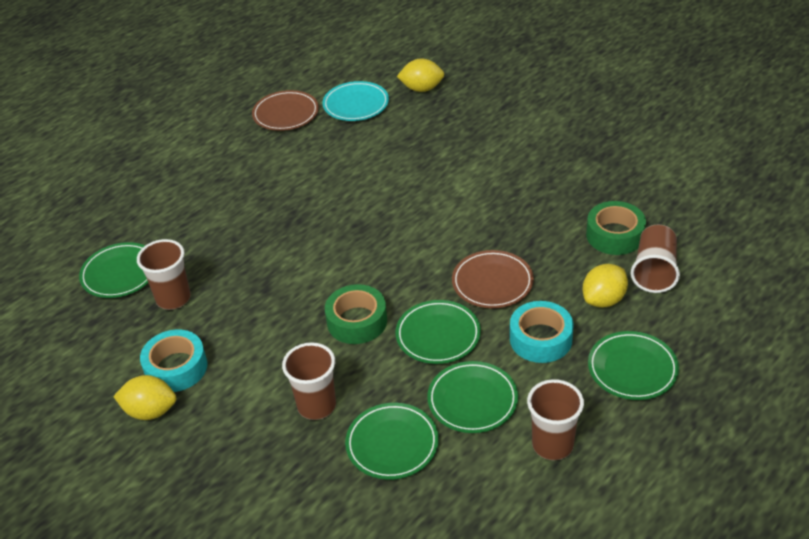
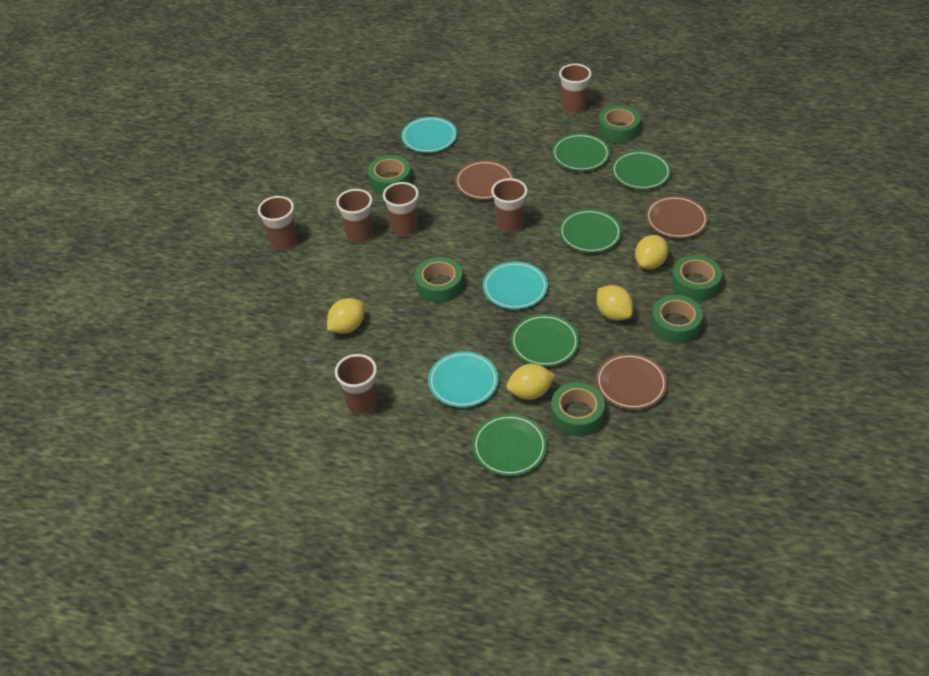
brown cup: [137,239,191,310] [282,342,336,420] [527,379,584,460] [631,225,680,293] = 4 -> [258,196,297,250] [335,354,377,414] [336,189,373,243] [383,182,419,236] [491,178,527,233] [559,64,591,114] = 6
brown plate: [252,90,319,131] [452,250,534,308] = 2 -> [455,160,514,200] [596,353,667,410] [646,196,708,239] = 3
green tape: [325,284,387,344] [586,201,646,255] = 2 -> [368,155,412,194] [415,257,463,303] [551,382,605,436] [598,105,640,143] [651,295,703,344] [671,255,722,302] = 6
turquoise plate: [322,81,389,121] = 1 -> [401,117,457,153] [428,352,498,407] [483,262,548,309] = 3
turquoise tape: [140,330,207,392] [510,301,574,363] = 2 -> none = 0
yellow lemon: [113,375,176,420] [397,58,444,92] [582,264,628,308] = 3 -> [327,298,364,334] [506,364,555,400] [596,285,633,321] [635,235,668,269] = 4

